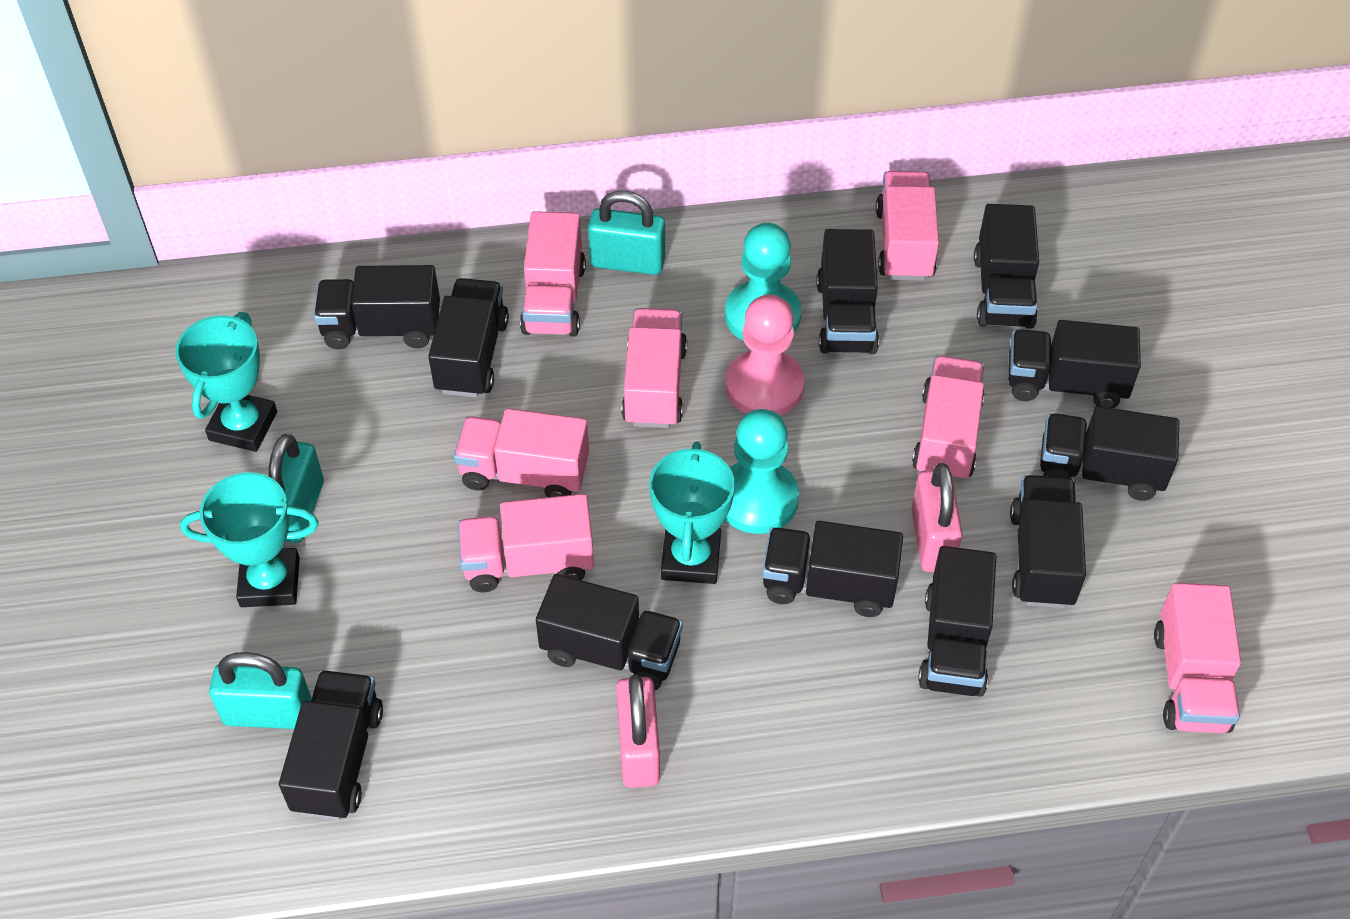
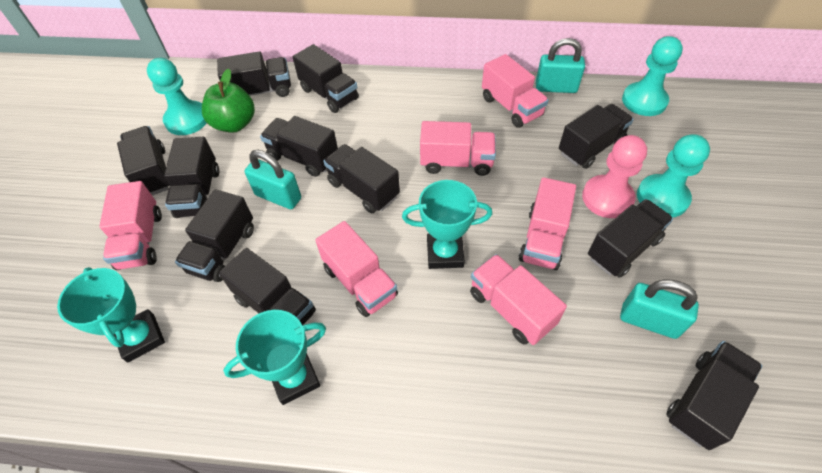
green apple: none = 0 -> [202,69,255,133] = 1
pink padlock: [616,675,660,788] [912,463,963,572] = 2 -> none = 0
pink truck: [454,408,589,497] [458,494,594,592] [520,211,586,336] [621,308,687,428] [876,171,939,281] [912,356,985,481] [1154,583,1241,733] = 7 -> [99,181,162,270] [315,221,398,317] [420,121,496,176] [470,254,567,345] [482,54,549,128] [519,177,576,270] = 6
turquoise pawn: [725,223,801,341] [725,409,799,534] = 2 -> [147,58,206,135] [622,36,683,116] [637,134,710,217] = 3

